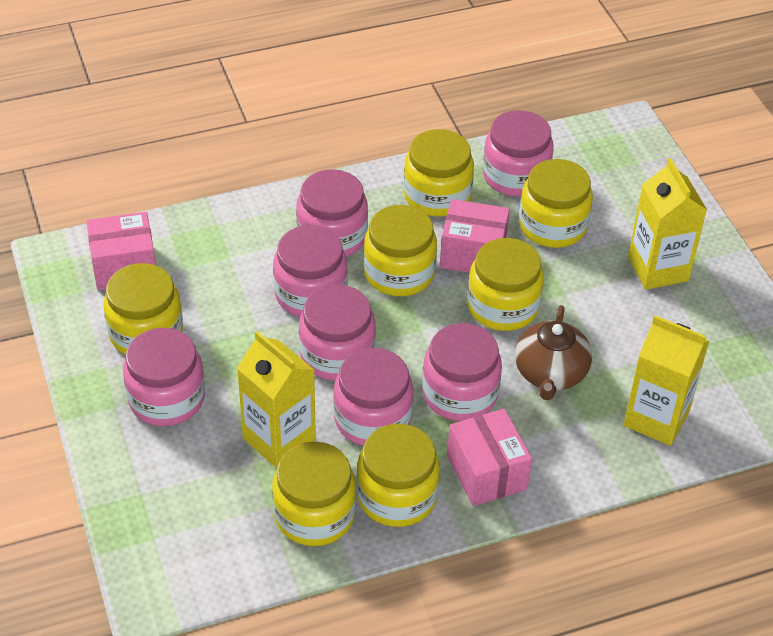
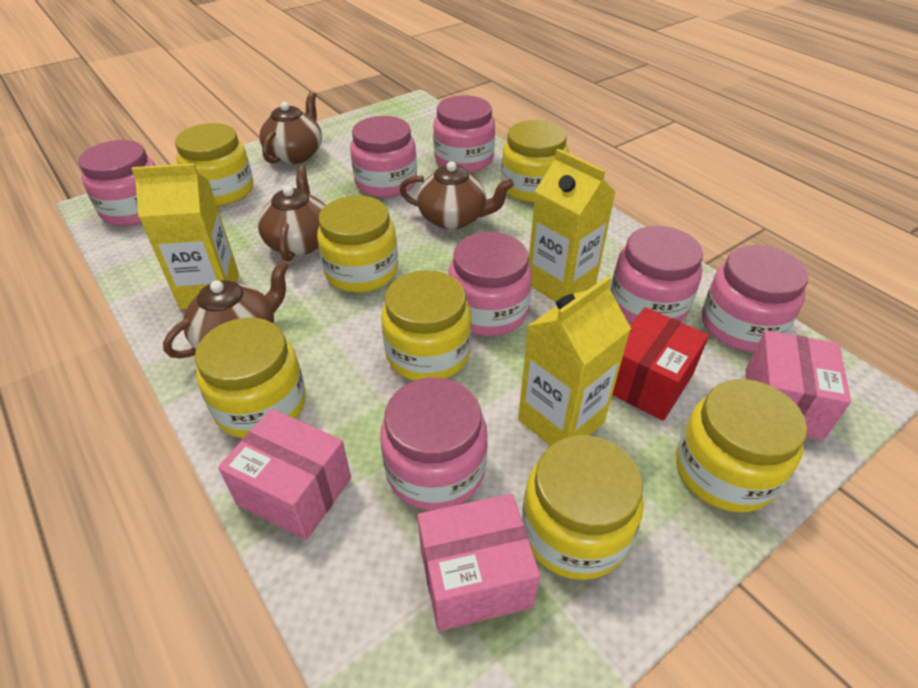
brown teapot: [515,305,592,400] = 1 -> [163,260,289,359] [258,165,326,262] [259,91,322,164] [399,161,514,230] = 4
red box: none = 0 -> [612,307,709,421] = 1

